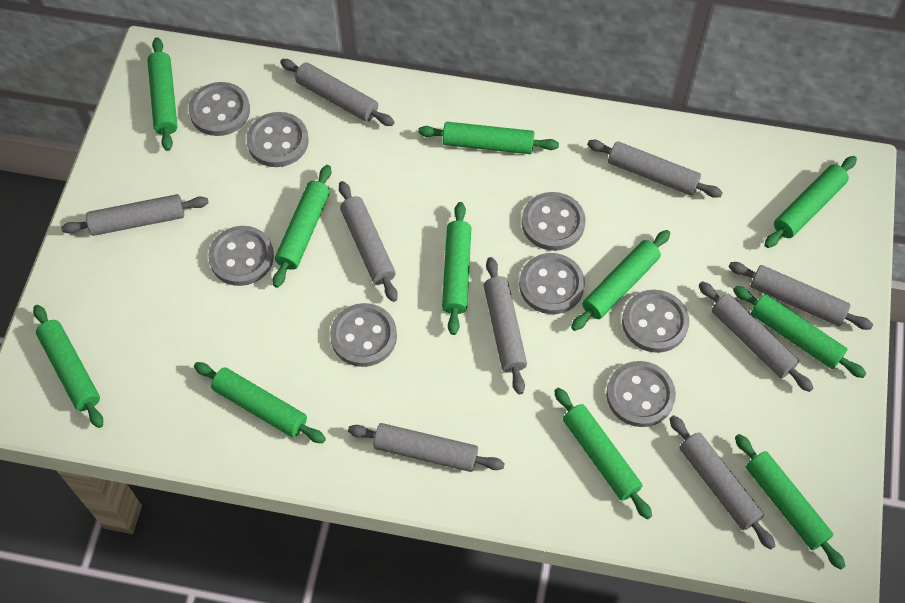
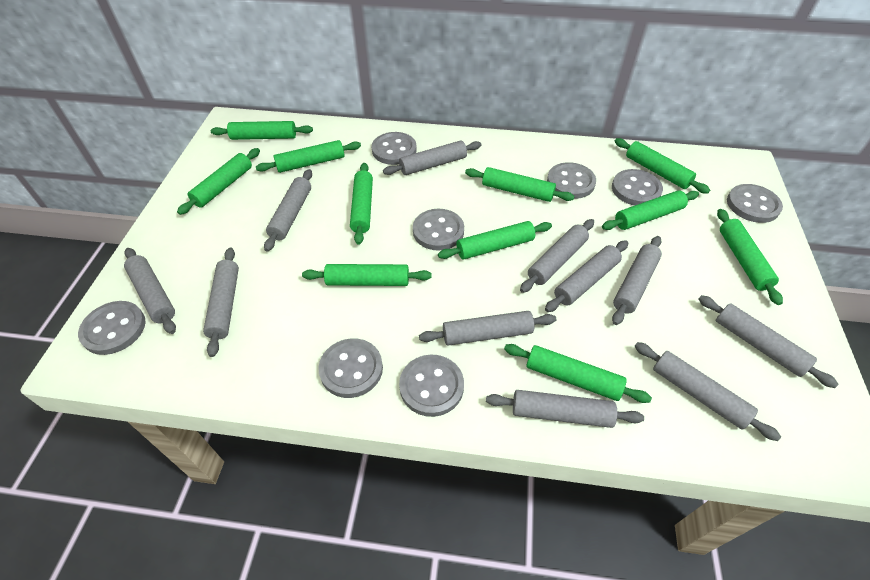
grey rolling pin: [61,194,209,236] [280,59,394,126] [339,181,398,302] [348,423,505,472] [484,257,527,394] [587,140,723,198] [670,415,775,549] [699,281,813,392] [729,262,873,330] = 9 -> [124,248,176,334] [203,247,239,357] [264,169,312,251] [383,141,481,175] [419,311,556,346] [486,390,644,428] [520,219,594,293] [545,240,628,312] [612,236,662,325] [635,342,781,441] [698,295,839,388] = 11

